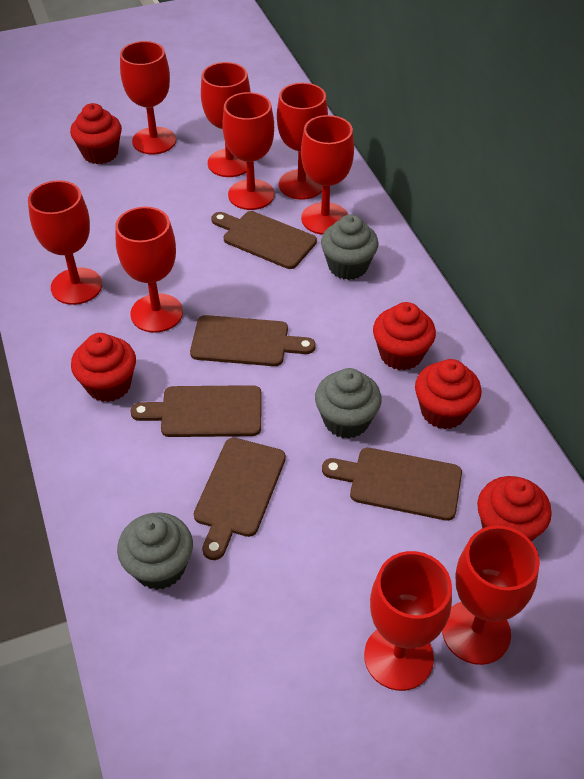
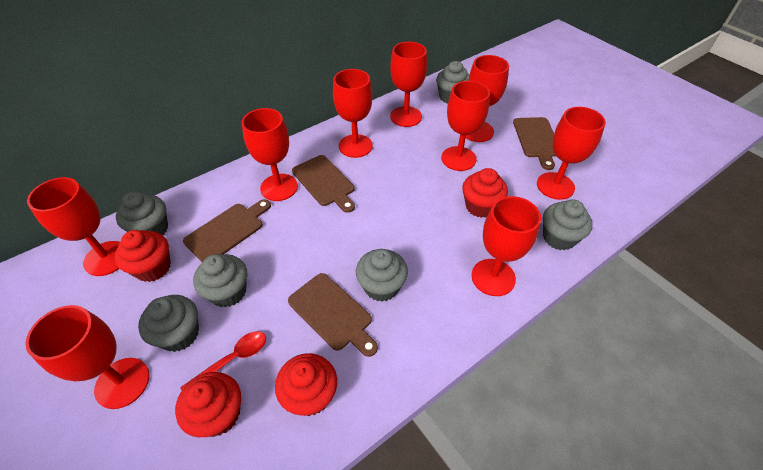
brown cutting board: [130,385,262,437] [190,315,316,366] [194,438,286,560] [211,211,317,269] [322,448,462,521] = 5 -> [183,199,271,262] [288,273,378,357] [292,155,355,213] [513,117,556,170] = 4
grey cupcake: [117,513,193,590] [315,368,382,439] [321,214,378,280] = 3 -> [116,191,168,235] [138,295,199,352] [193,254,247,308] [356,249,408,302] [436,61,469,104] [543,199,593,251] = 6
red cupcake: [70,103,122,164] [71,333,136,402] [373,302,436,371] [415,359,481,429] [477,476,552,541] = 5 -> [115,230,171,282] [175,372,241,437] [275,353,337,416] [462,168,508,218] = 4
red spoon: none = 0 -> [180,331,266,391] = 1

